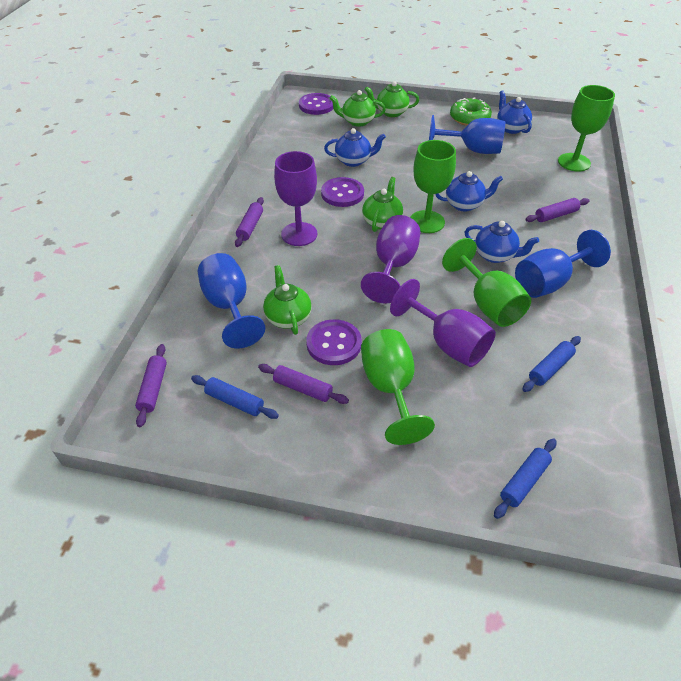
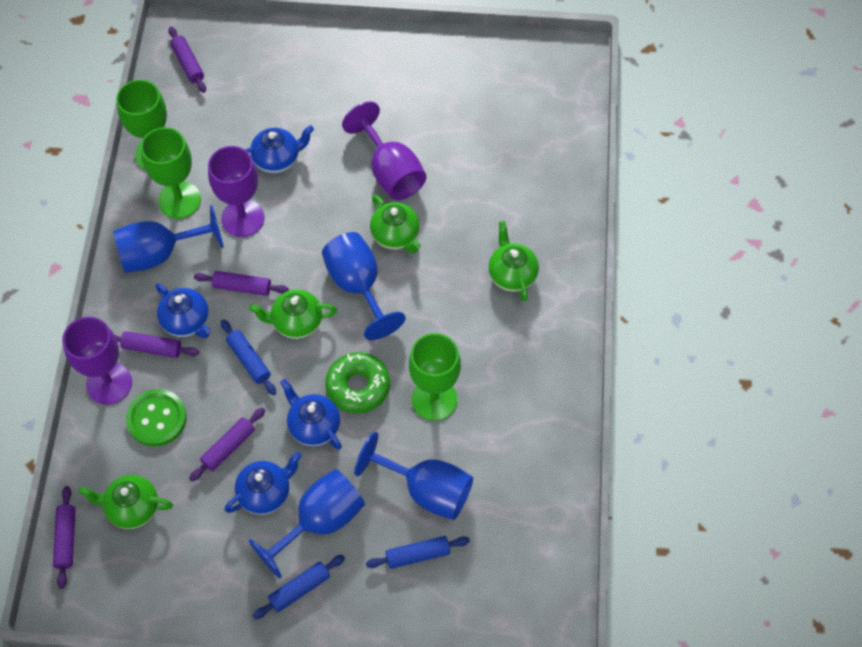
blue goblet: [198,253,265,348] [429,115,505,154] [515,230,611,298] = 3 -> [113,205,224,273] [248,469,365,578] [322,232,406,340] [354,432,473,520] = 4
green button: none = 0 -> [126,389,187,447] = 1
green goblet: [361,329,435,445] [410,140,456,233] [442,238,531,327] [558,85,615,172] = 4 -> [116,80,167,170] [141,127,201,219] [409,333,461,421] = 3
purple button: [299,93,333,115] [306,319,362,365] [321,177,364,207] = 3 -> none = 0
purple rolling pin: [135,344,167,427] [235,197,264,247] [258,364,349,404] [525,198,589,222] = 4 -> [53,486,76,589] [115,331,199,358] [169,27,206,93] [189,407,265,481] [194,271,289,296] = 5

